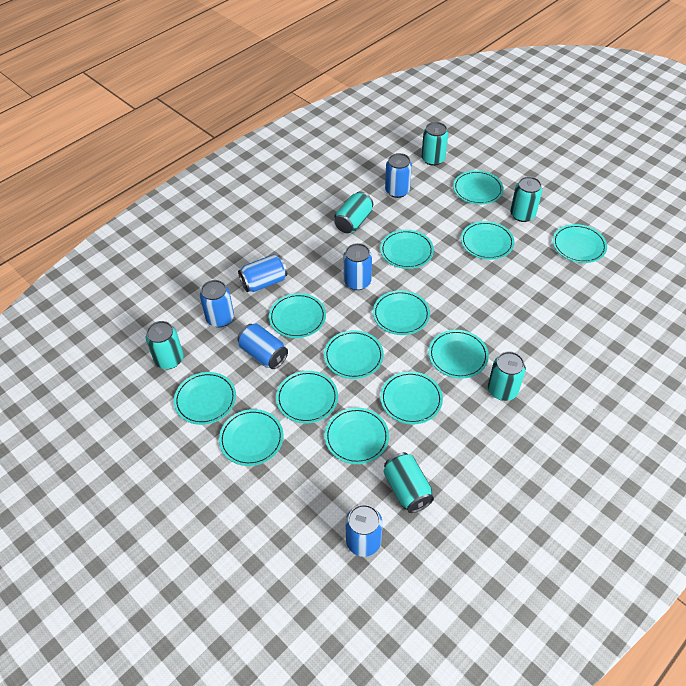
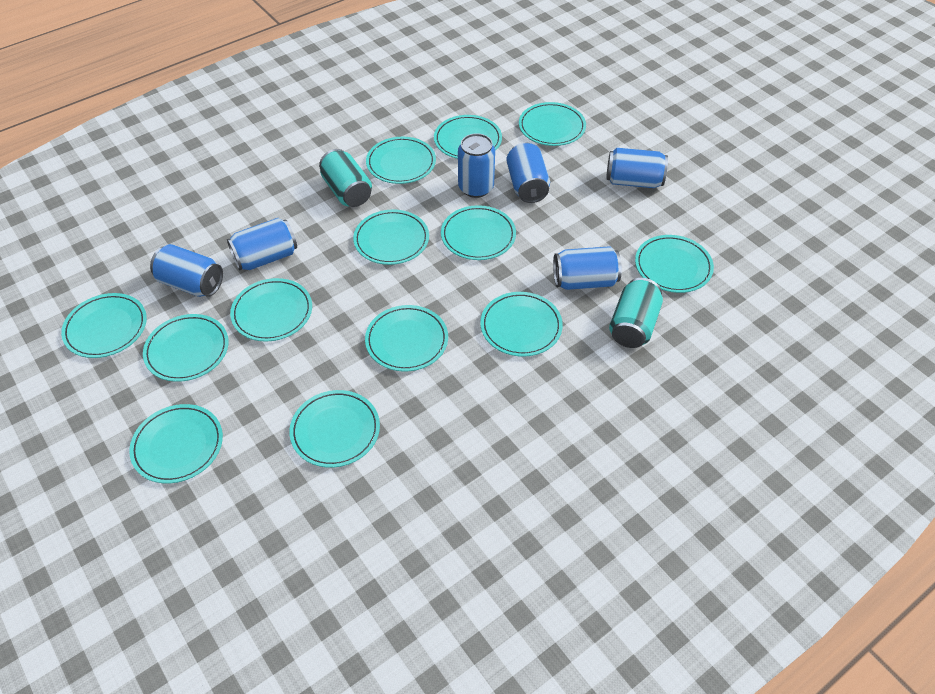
turquoise can: [146,321,184,369] [334,191,373,233] [383,452,434,513] [421,122,448,166] [488,351,526,401] [510,176,542,222] = 6 -> [319,149,372,207] [609,278,663,348] = 2

